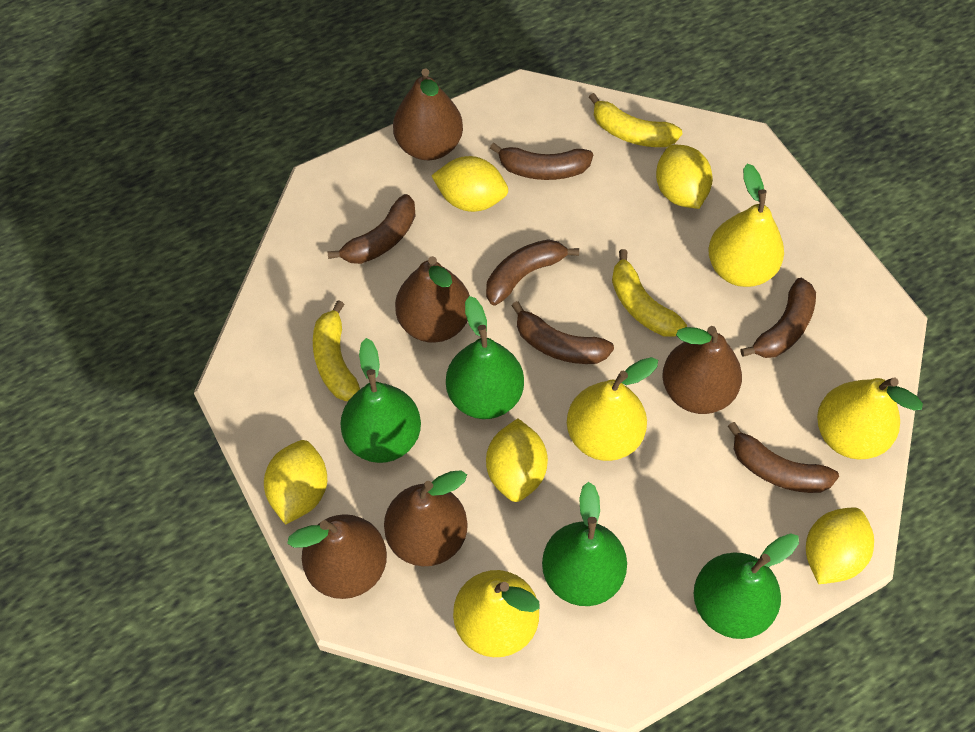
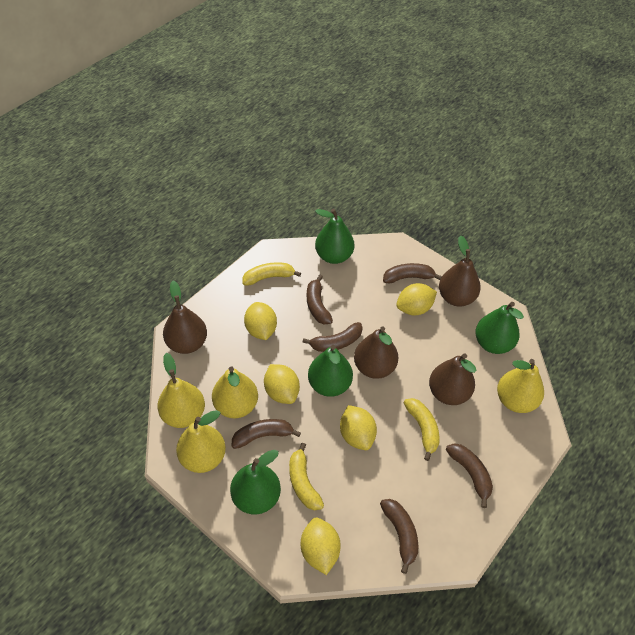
brown pear: [287,514,387,599] [384,470,468,566] [393,68,463,160] [395,256,470,343] [662,326,742,414] = 5 -> [163,281,207,354] [354,326,398,379] [429,354,477,405] [439,235,481,307] = 4

